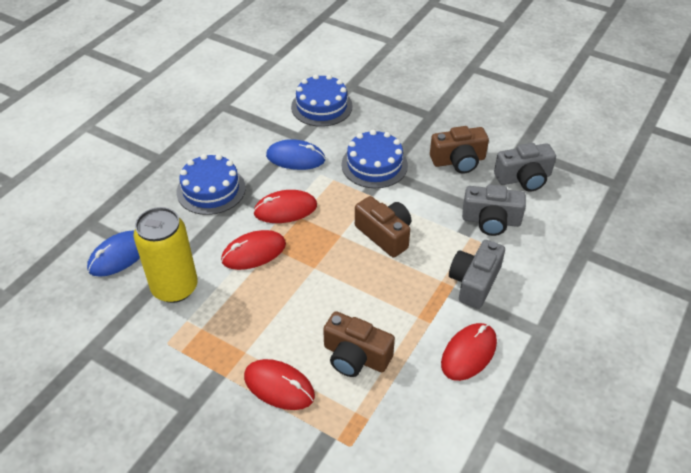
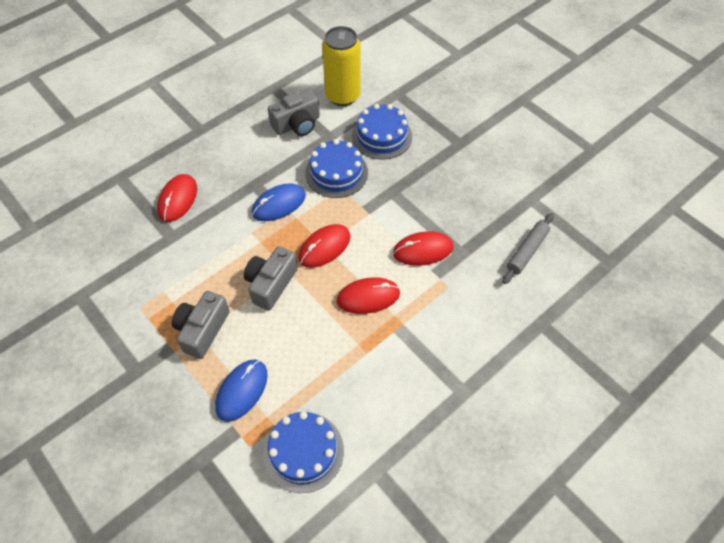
brown camera: [323,311,395,377] [355,196,411,257] [430,126,489,174] = 3 -> none = 0
grey rolling pin: none = 0 -> [502,213,554,284] = 1

